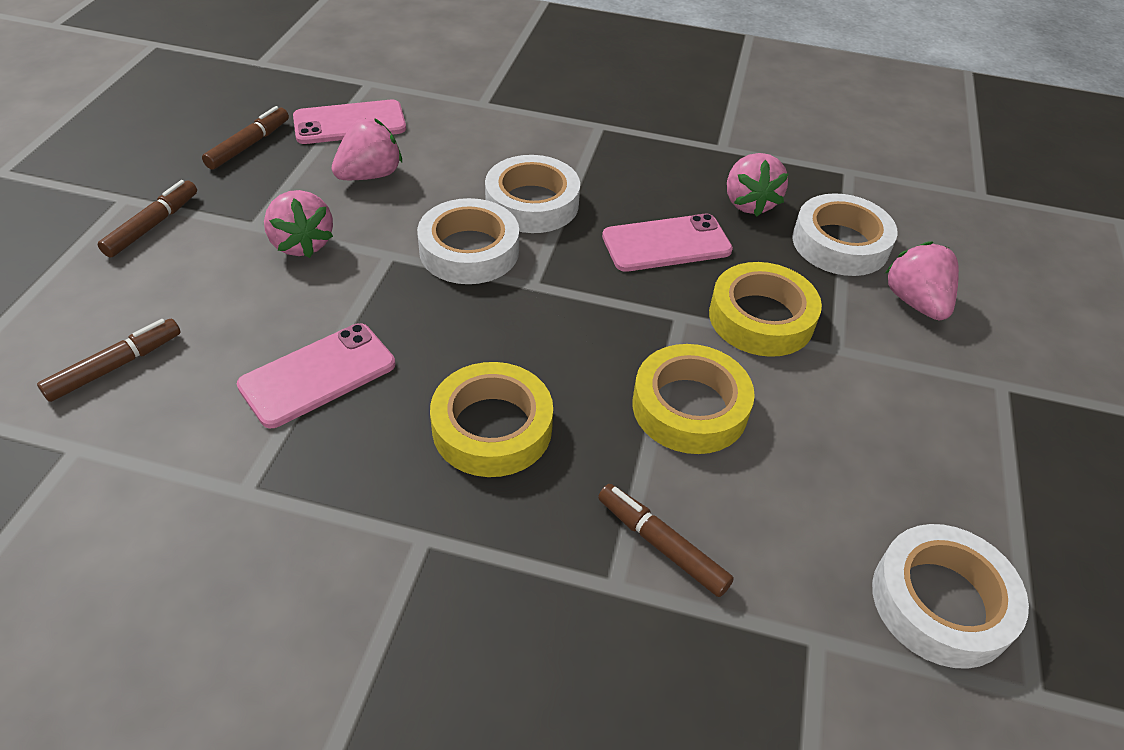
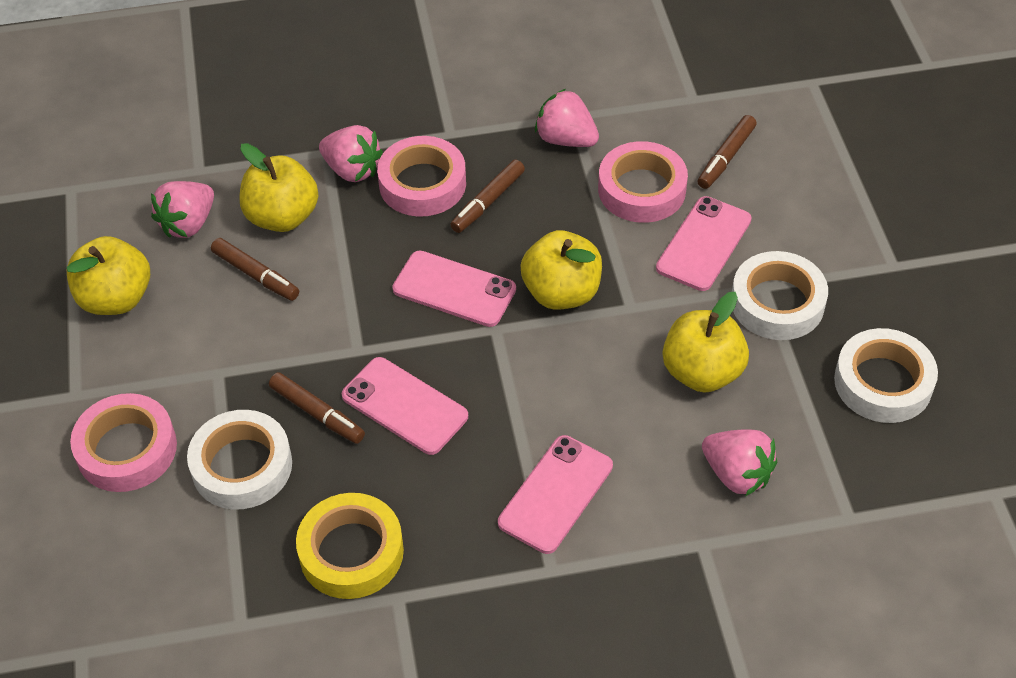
pink phone: [237,323,395,428] [293,100,406,144] [602,214,733,272] = 3 -> [342,357,468,455] [392,251,516,327] [498,435,613,554] [656,196,752,291] = 4
pink tape: none = 0 -> [70,393,177,492] [377,136,466,217] [598,141,688,223] = 3
white tape: [417,198,519,284] [485,155,580,233] [792,193,898,276] [872,524,1029,669] = 4 -> [187,410,292,509] [732,251,828,340] [834,328,938,423] = 3
yellow apple: none = 0 -> [67,236,150,315] [240,143,318,232] [521,230,602,310] [663,292,749,393] = 4
yellow tape: [430,362,553,477] [633,344,755,454] [709,262,822,357] = 3 -> [296,493,404,599] = 1

